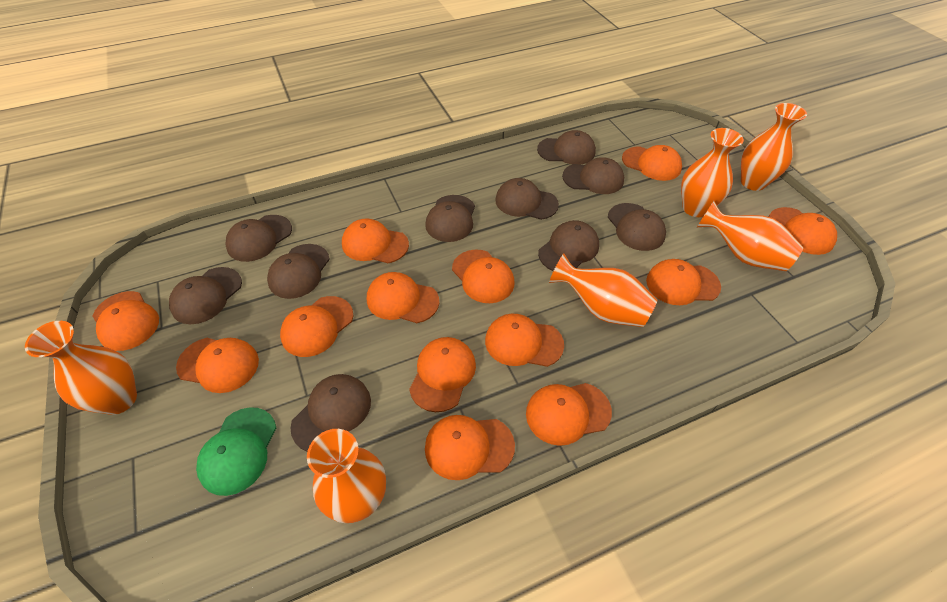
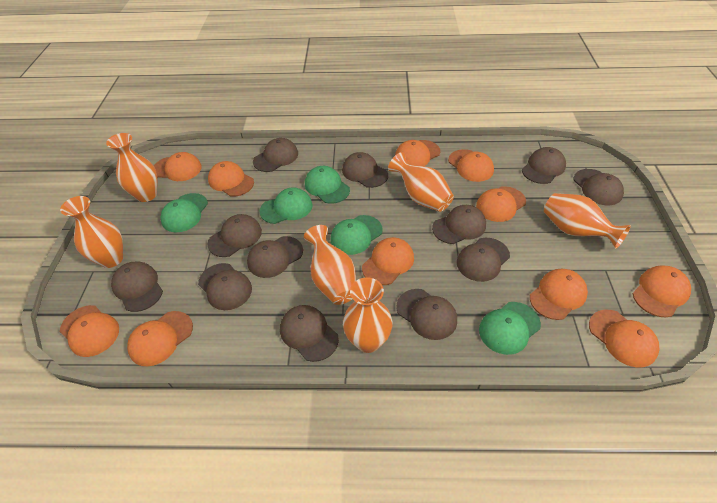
brown cap: [169,267,242,324] [225,215,292,262] [267,244,330,299] [291,374,371,452] [425,195,475,242] [495,178,559,220] [537,130,596,165] [538,220,599,271] [562,157,624,194] [608,203,666,251] = 10 -> [111,262,163,312] [198,263,252,310] [207,214,262,257] [247,236,303,278] [253,138,298,172] [280,305,339,362] [342,152,388,188] [397,289,457,340] [432,205,486,244] [457,238,510,282] [522,147,566,184] [574,169,624,205] = 12
green cap: [196,407,276,496] = 1 -> [160,193,208,232] [259,187,313,224] [305,166,350,204] [330,215,383,255] [479,302,541,355] = 5
orange cap: [92,291,159,351] [176,338,259,393] [280,296,353,357] [342,218,409,263] [367,272,439,323] [409,337,476,412] [425,415,515,480] [452,249,514,303] [485,314,564,367] [526,383,612,446] [622,145,682,181] [646,259,721,305] [769,207,837,255] = 13 -> [60,305,119,357] [127,311,193,366] [154,152,202,181] [208,161,254,197] [362,237,414,285] [395,140,440,166] [448,149,494,182] [476,186,526,222] [530,269,588,320] [589,310,659,367] [633,266,691,317] = 11

